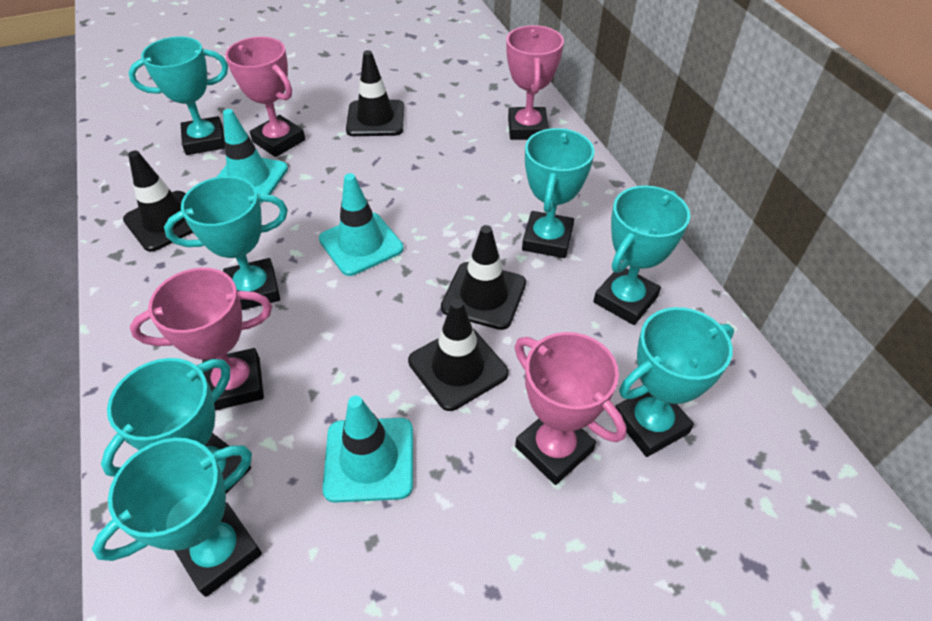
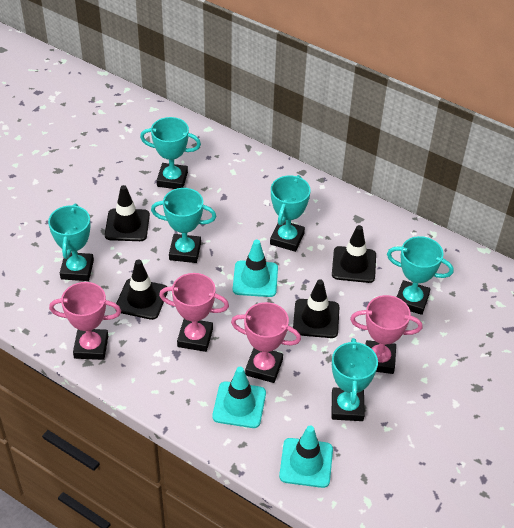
turquoise trophy: [92,438,262,597] [101,358,251,494] [128,36,228,155] [164,176,288,310] [522,128,594,258] [593,186,690,325] [615,307,734,457] = 7 -> [48,203,94,281] [140,117,201,189] [151,188,216,263] [270,175,310,252] [332,338,378,421] [387,236,454,315] = 6

